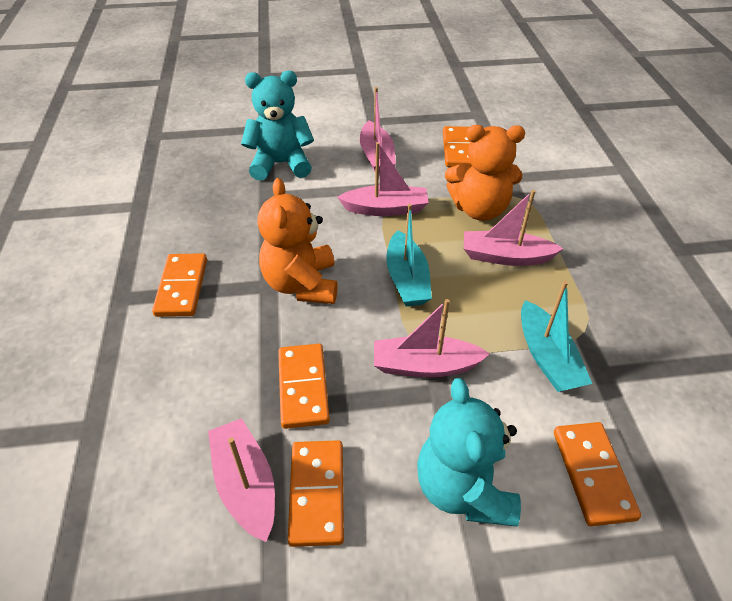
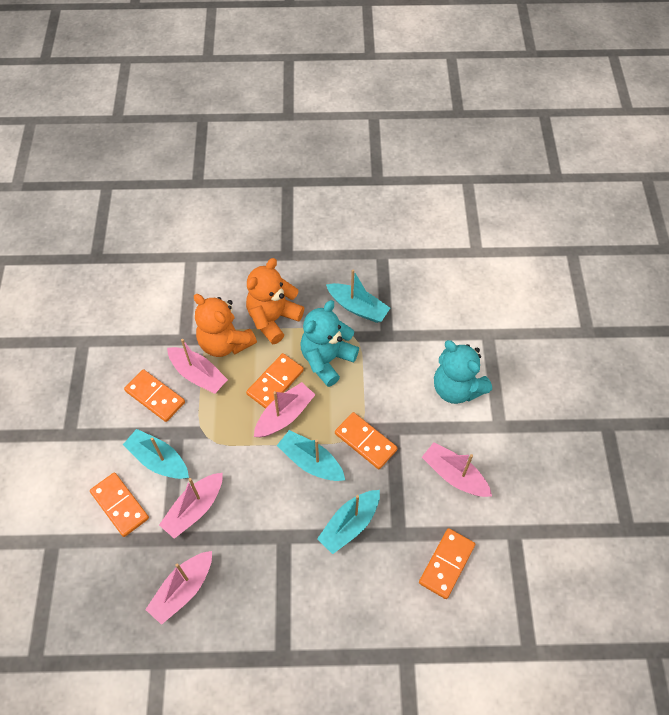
turquoise boat: [386,204,432,307] [521,281,592,392] = 2 -> [123,429,189,479] [277,430,345,481] [317,490,380,554] [326,269,390,323] = 4

